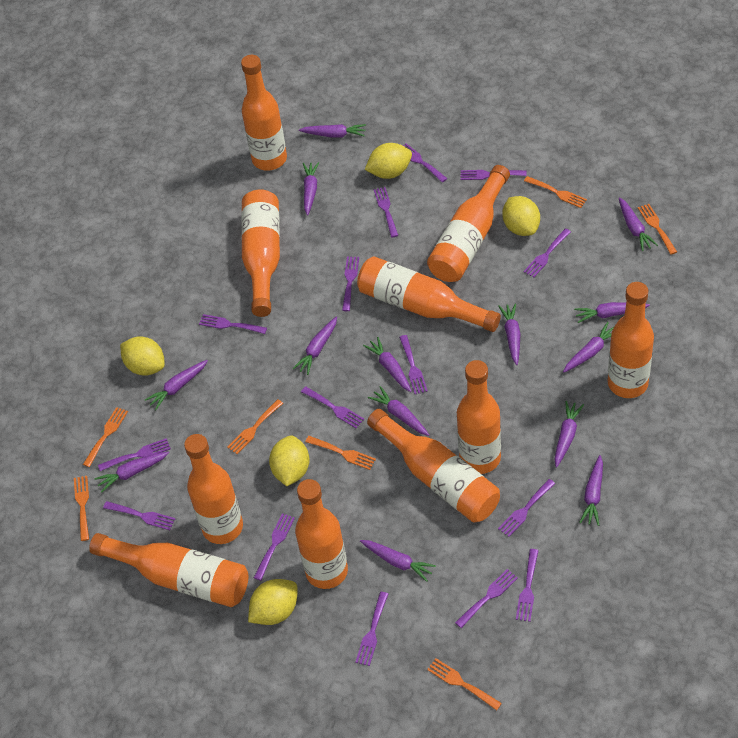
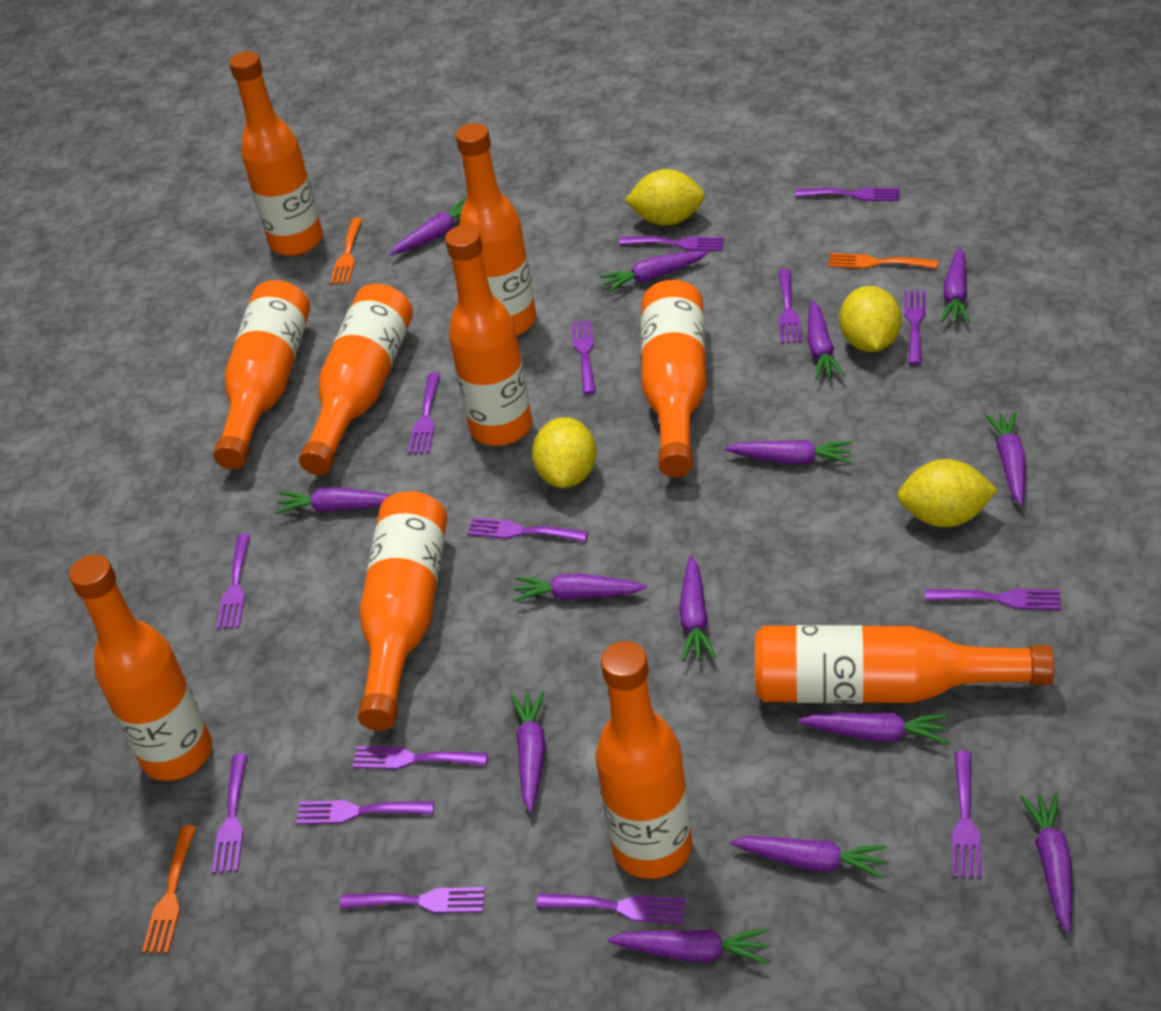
orange fork: [74,476,89,541] [83,407,128,467] [227,399,283,454] [305,436,376,470] [427,658,502,710] [524,176,587,208] [638,204,677,255] = 7 -> [142,825,196,953] [330,218,362,284] [828,253,938,269] = 3
yellow lemon: [120,336,165,376] [248,579,298,625] [269,435,309,486] [365,143,412,179] [502,196,540,236] = 5 -> [532,417,596,488] [625,169,705,226] [839,286,901,352] [897,459,998,527] = 4

